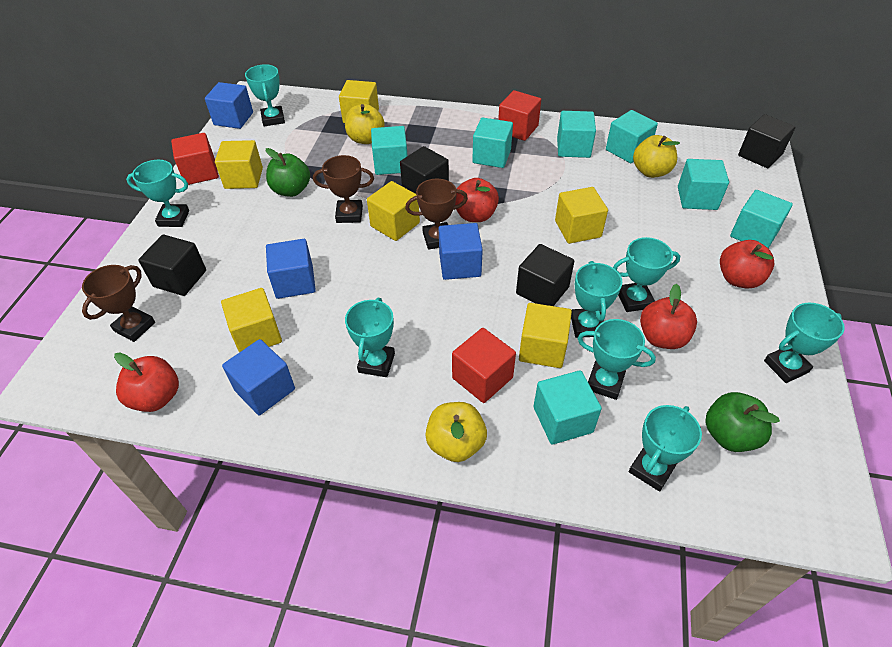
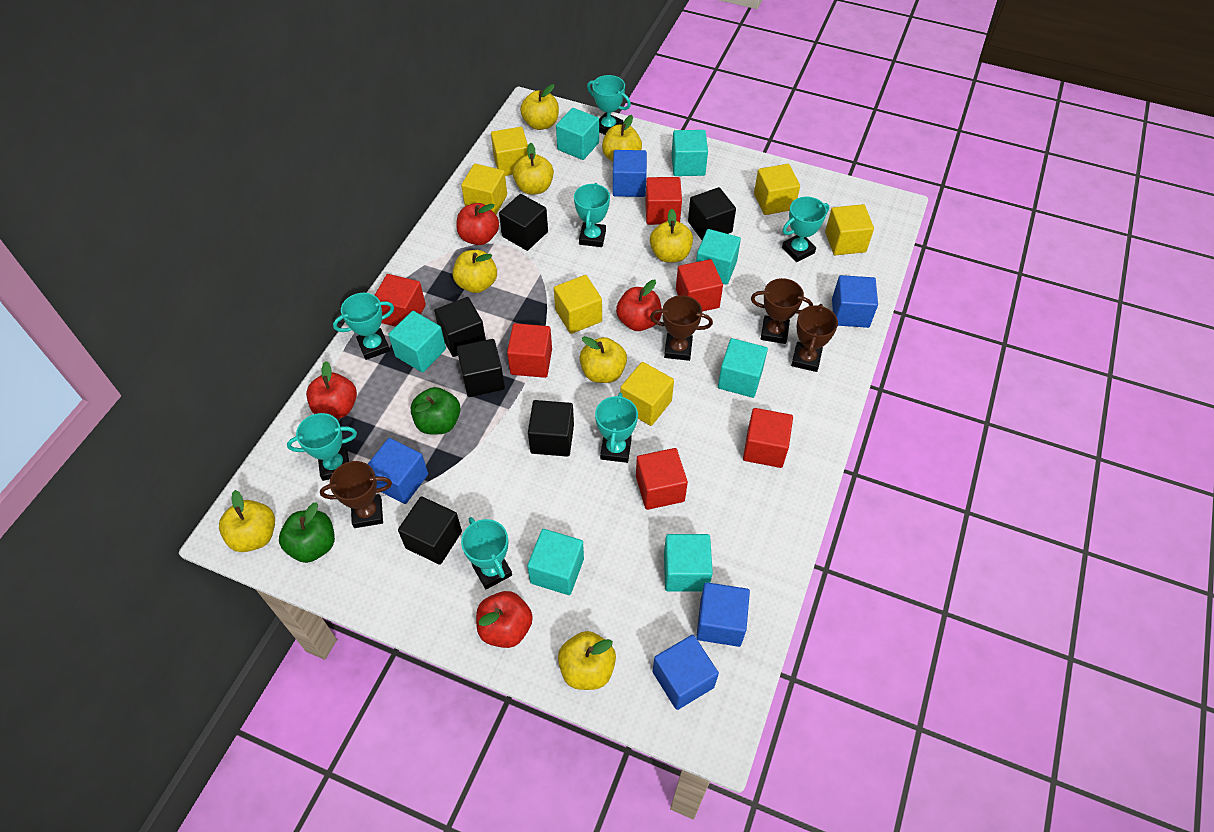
black cube: [138,234,206,296] [400,146,449,194] [516,244,574,306] [738,114,795,168] = 4 -> [398,496,462,565] [434,297,486,357] [457,339,505,397] [499,194,548,251] [528,400,574,457] [688,187,736,240] = 6
blue cube: [205,82,253,129] [222,339,295,415] [266,239,316,299] [439,223,483,280] = 4 -> [368,438,428,504] [613,150,647,197] [653,635,719,710] [696,582,750,647] [832,275,878,328] = 5
brown trophy: [82,265,155,342] [313,155,374,223] [405,179,468,250] = 3 -> [320,461,392,528] [650,295,713,361] [751,278,813,344] [791,304,838,372] = 4
red cube: [171,133,219,185] [452,328,516,403] [498,90,541,141] = 3 -> [375,274,426,327] [507,323,552,378] [636,448,688,510] [645,177,682,225] [676,259,723,312] [743,408,793,468] = 6
turquoise trophy: [126,160,189,227] [245,64,285,126] [345,298,395,377] [571,261,622,338] [577,319,656,400] [613,237,680,312] [629,405,702,492] [764,303,845,383] = 8 -> [287,413,357,481] [333,293,394,360] [461,517,512,590] [574,183,610,247] [587,75,631,135] [595,393,638,463] [782,197,829,262] = 7
yellow apple: [345,104,385,144] [425,402,487,462] [633,135,680,178] = 3 -> [219,490,275,552] [453,250,497,293] [513,143,554,195] [520,84,559,130] [558,631,616,690] [579,336,627,383] [602,115,642,162] [650,209,693,263] = 8

